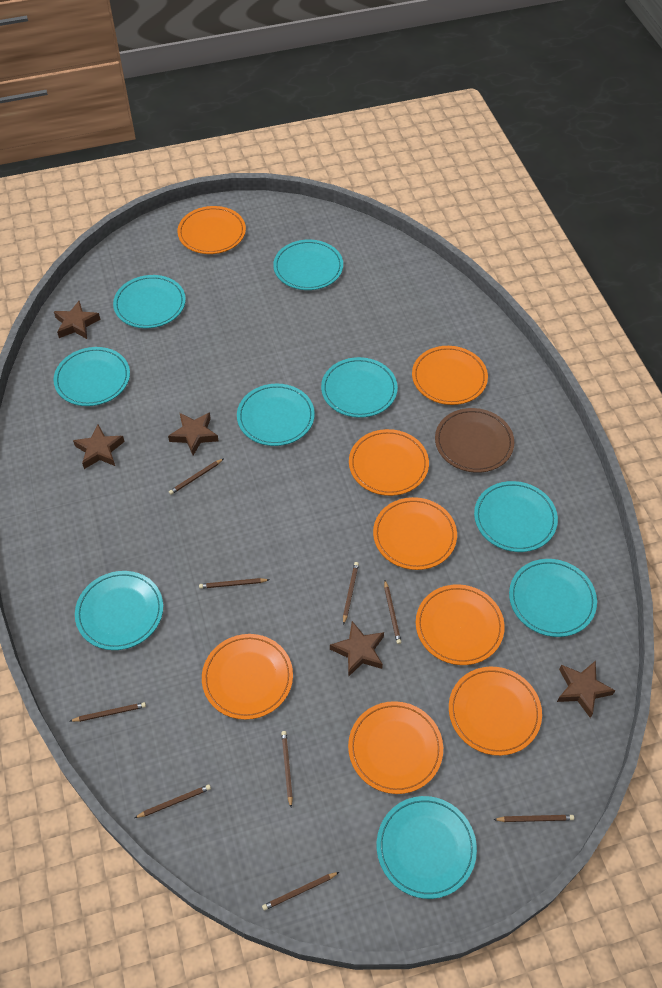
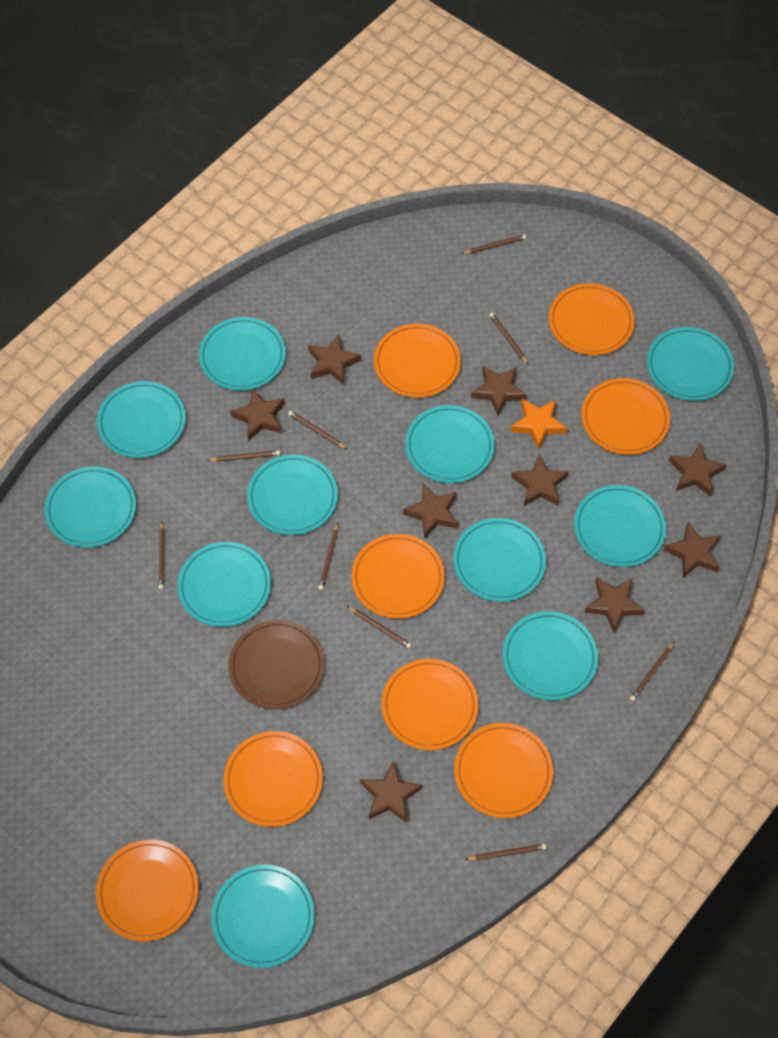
brown star: [54,301,101,339] [73,425,125,469] [168,412,219,455] [330,621,384,677] [557,661,615,718] = 5 -> [230,389,285,441] [308,334,361,385] [360,761,422,823] [403,484,458,538] [471,366,527,415] [511,454,569,506] [584,577,645,633] [664,523,721,578] [669,443,727,497] = 9
orange star: none = 0 -> [511,399,567,450] = 1
turquoise plate: [53,347,130,406] [75,571,163,650] [113,275,186,328] [237,383,315,446] [273,239,343,290] [321,357,398,418] [377,796,477,899] [474,481,558,552] [509,559,597,637] = 9 -> [44,466,136,548] [97,381,186,458] [177,542,271,627] [199,317,286,391] [211,864,315,968] [247,455,338,535] [405,405,495,483] [453,518,546,602] [502,611,598,701] [574,485,666,567] [647,327,734,401] = 11

